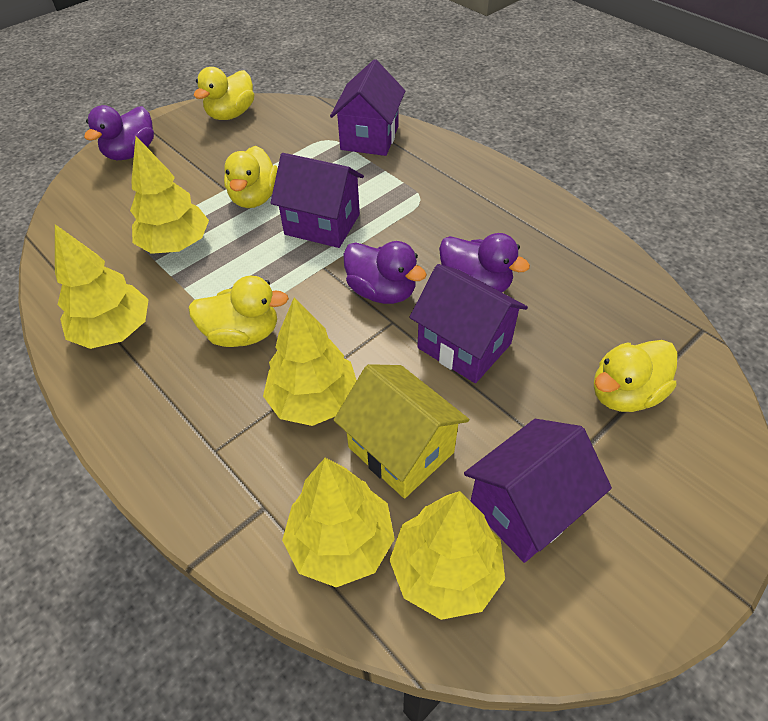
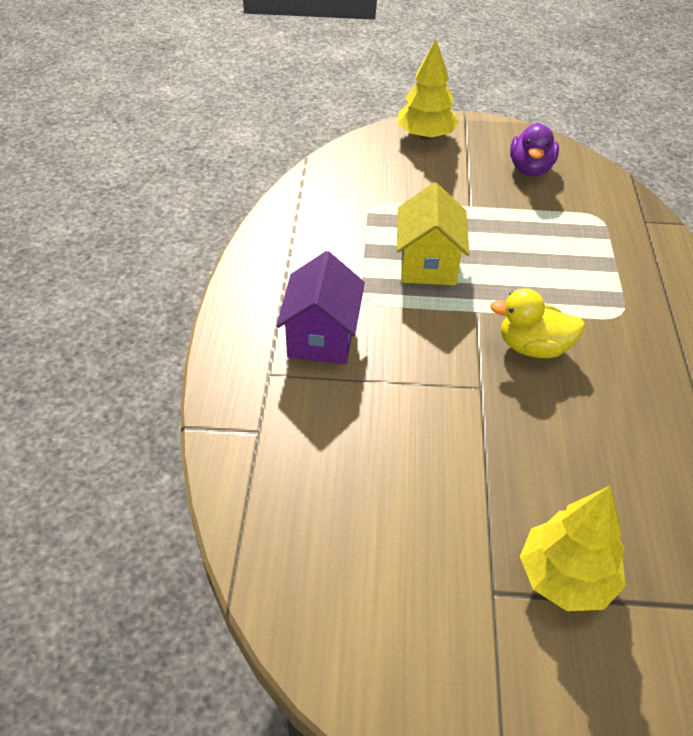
purple duck: [84,105,154,160] [343,241,427,304] [439,233,530,292] = 3 -> [510,123,559,177] = 1
purple house: [271,153,364,248] [330,59,405,156] [409,264,528,383] [464,419,612,563] = 4 -> [276,251,365,364] = 1
yellow duck: [188,276,289,347] [194,67,254,120] [224,146,278,208] [594,340,677,412] = 4 -> [490,288,585,358] = 1
yellow tree: [55,224,149,349] [130,136,209,254] [263,297,357,426] [282,458,395,587] [390,491,505,620] = 5 -> [397,39,459,140] [520,486,626,611] = 2

